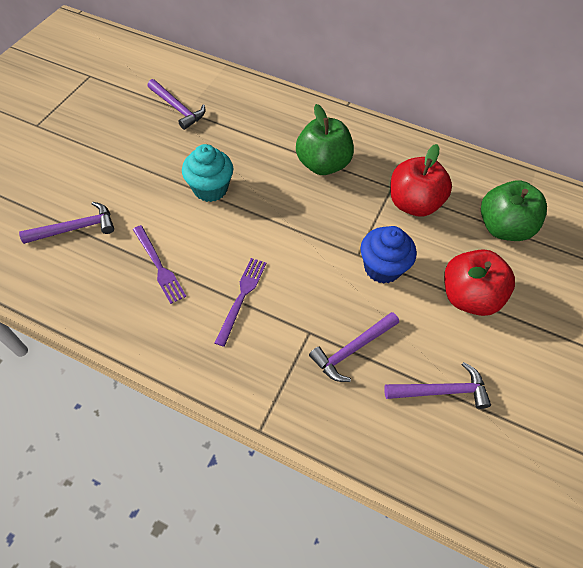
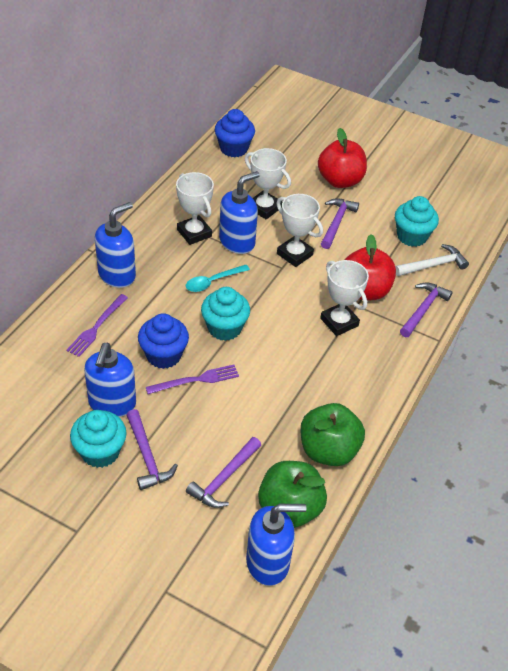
blue cupcake: [361,226,417,284] = 1 -> [138,313,189,369] [215,109,255,157] = 2
blue soap dispenser: none = 0 -> [84,343,136,417] [95,202,136,288] [219,171,260,254] [246,504,306,586] = 4
turquoise cupcake: [182,144,233,202] = 1 -> [70,410,127,468] [201,287,250,341] [395,196,439,247] = 3
turquoise spoon: none = 0 -> [186,265,250,292] = 1
white hammer: none = 0 -> [395,244,469,276] = 1
white trophy: none = 0 -> [176,172,214,245] [245,148,291,220] [276,194,323,267] [320,260,369,336] = 4

